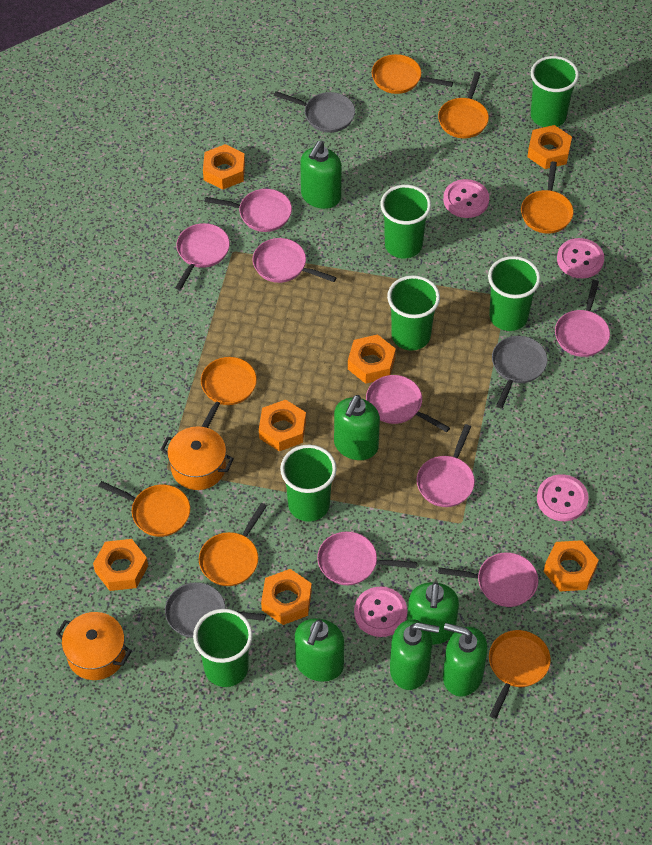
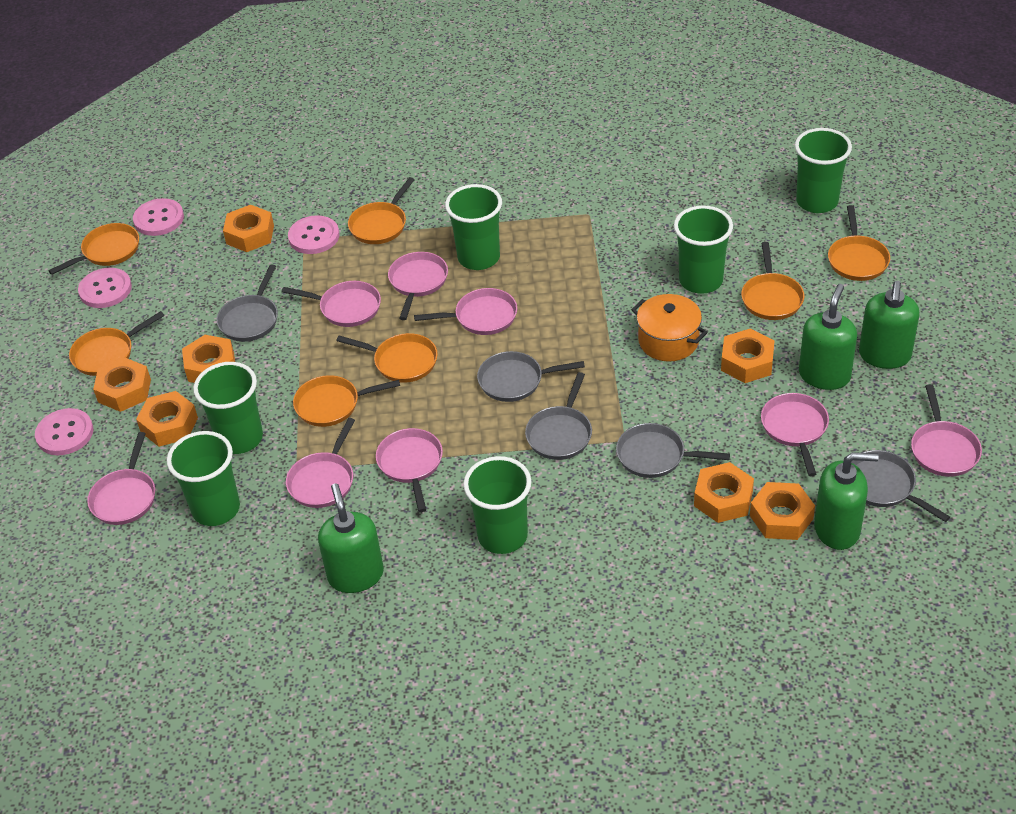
green soap dispenser: [295,618,344,682] [300,141,342,209] [334,395,380,460] [390,619,439,690] [407,582,459,644] [443,623,488,697] = 6 -> [318,483,384,593] [799,284,857,390] [814,452,879,550] [859,281,920,369] = 4
grey pan: [165,582,266,638] [274,91,355,133] [492,336,548,408] = 3 -> [217,264,278,342] [477,351,585,402] [525,372,592,460] [616,423,730,478] [851,450,950,522] = 5
orange pot: [56,612,132,680] [160,427,234,490] = 2 -> [631,294,708,361] = 1

